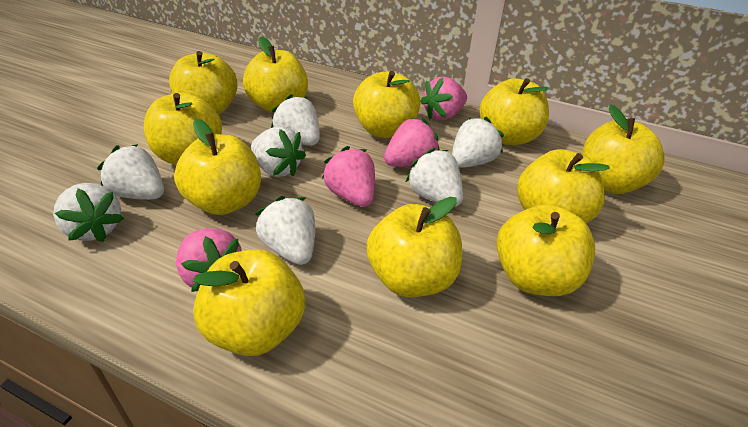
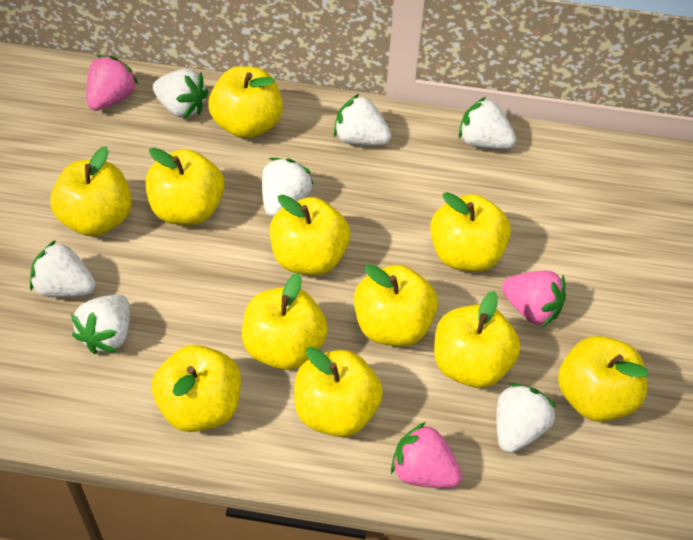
pink strawberry: [176,228,242,292] [322,146,375,207] [384,118,440,167] [420,77,467,120] = 4 -> [86,55,138,111] [391,422,462,488] [502,271,566,327] = 3

